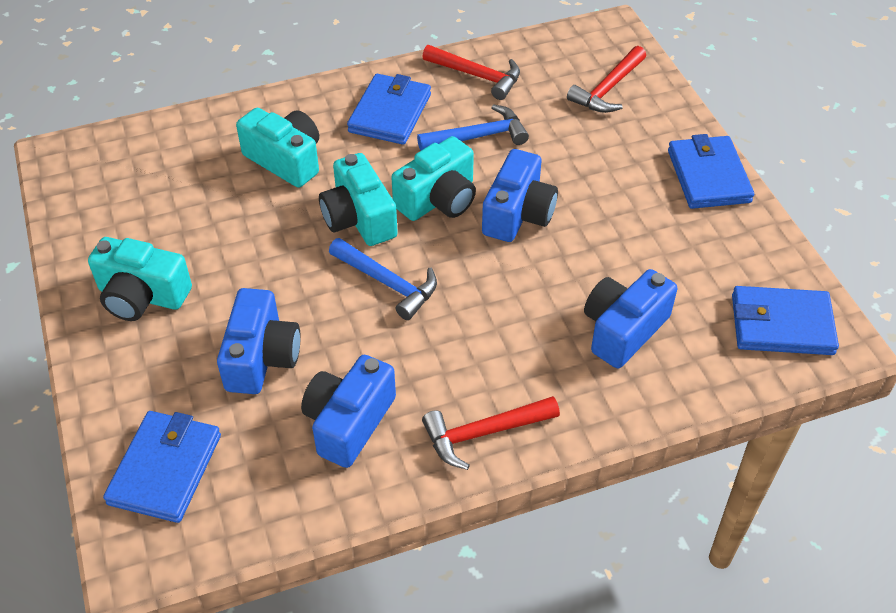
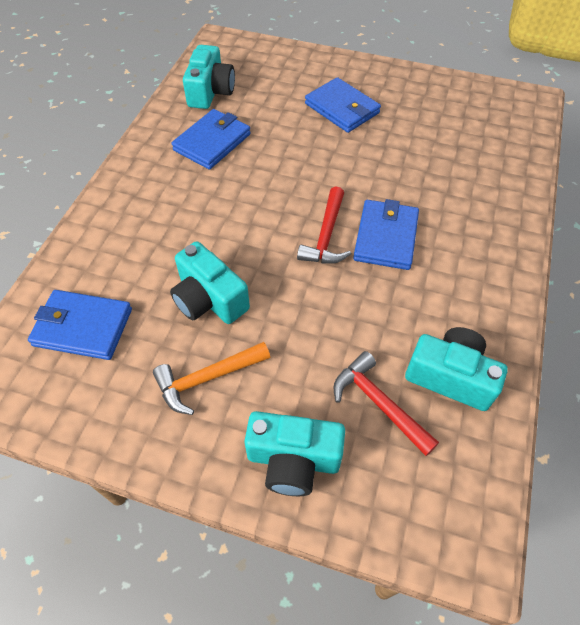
blue camera: [217,288,301,394] [301,355,396,468] [482,149,558,242] [584,269,677,368] = 4 -> none = 0
blue hammer: [329,238,437,320] [417,104,529,151] = 2 -> none = 0
orange hammer: none = 0 -> [153,342,270,415] = 1
red hammer: [422,45,520,100] [422,396,560,470] [567,46,646,113] = 3 -> [297,187,351,264] [334,351,439,456] = 2

